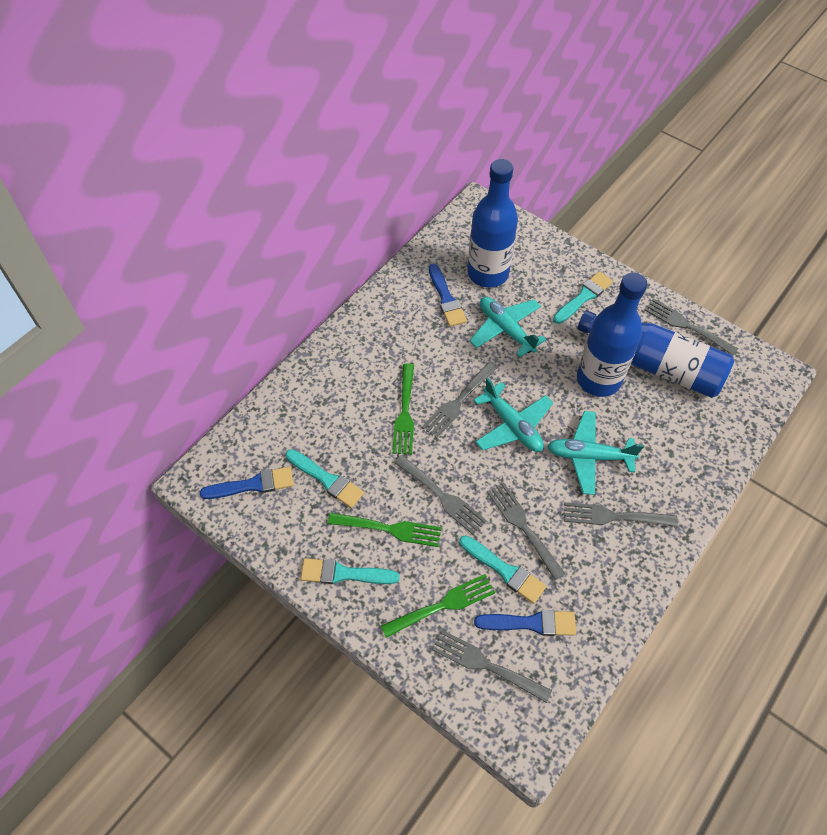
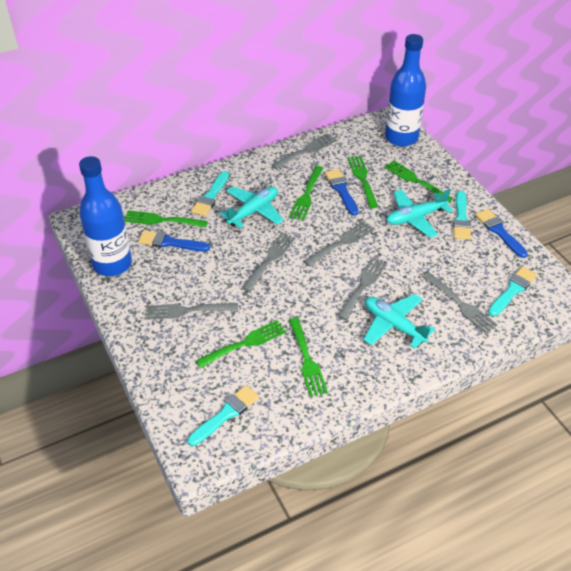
blue bottle: [467,159,518,287] [577,272,647,397] [577,310,734,398] = 3 -> [79,156,132,276] [385,34,426,147] = 2
green fork: [328,513,442,547] [381,574,495,638] [392,364,414,455] = 3 -> [124,210,208,228] [196,320,286,368] [289,166,323,221] [289,318,328,397] [347,156,378,208] [384,161,453,202] = 6

